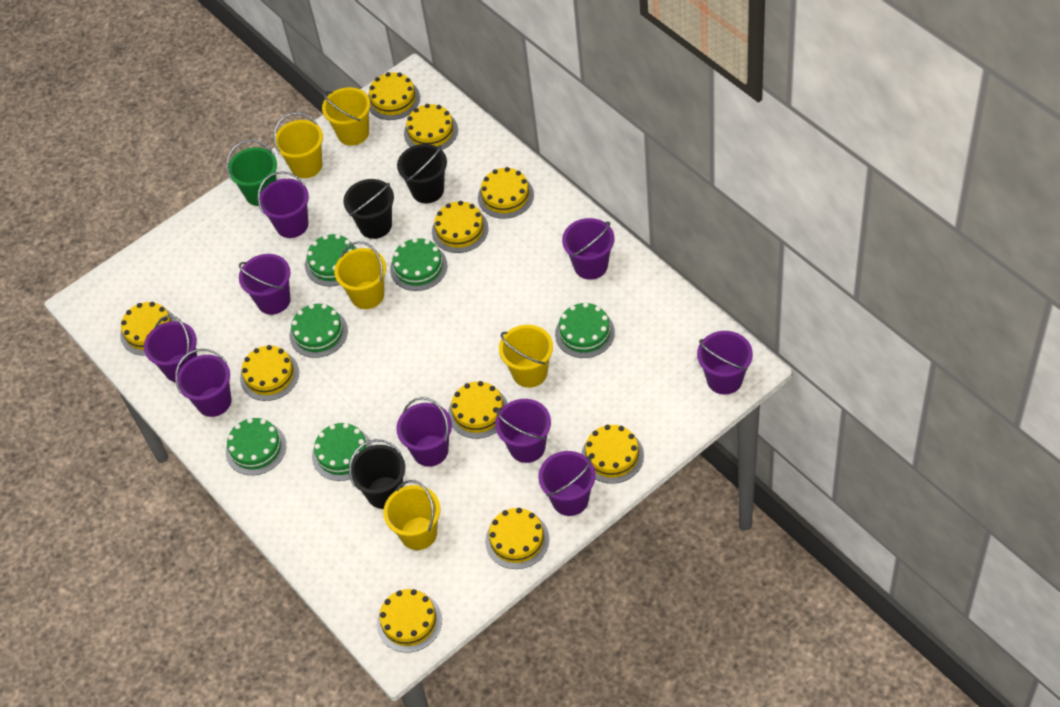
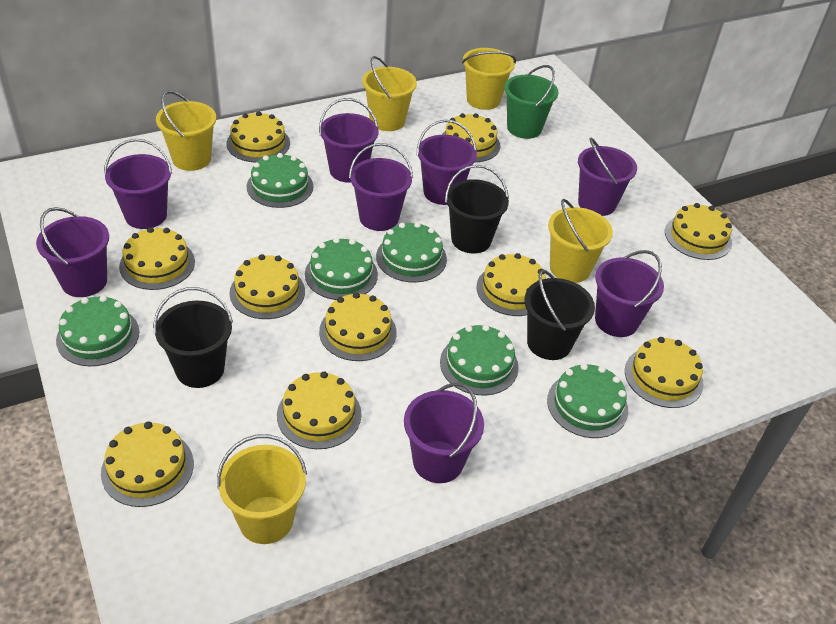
purple bucket: [144,315,197,382] [175,349,232,417] [239,254,291,315] [258,171,309,238] [396,397,452,467] [495,399,551,463] [538,451,596,516] [562,218,614,280] [697,331,753,395] = 9 -> [36,207,109,297] [104,139,172,229] [319,98,379,183] [349,143,413,231] [404,383,484,483] [417,120,477,205] [578,138,637,216] [595,250,664,337] = 8

